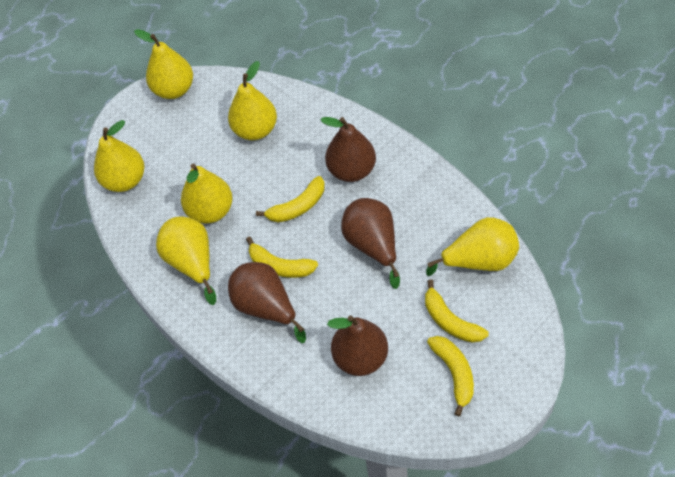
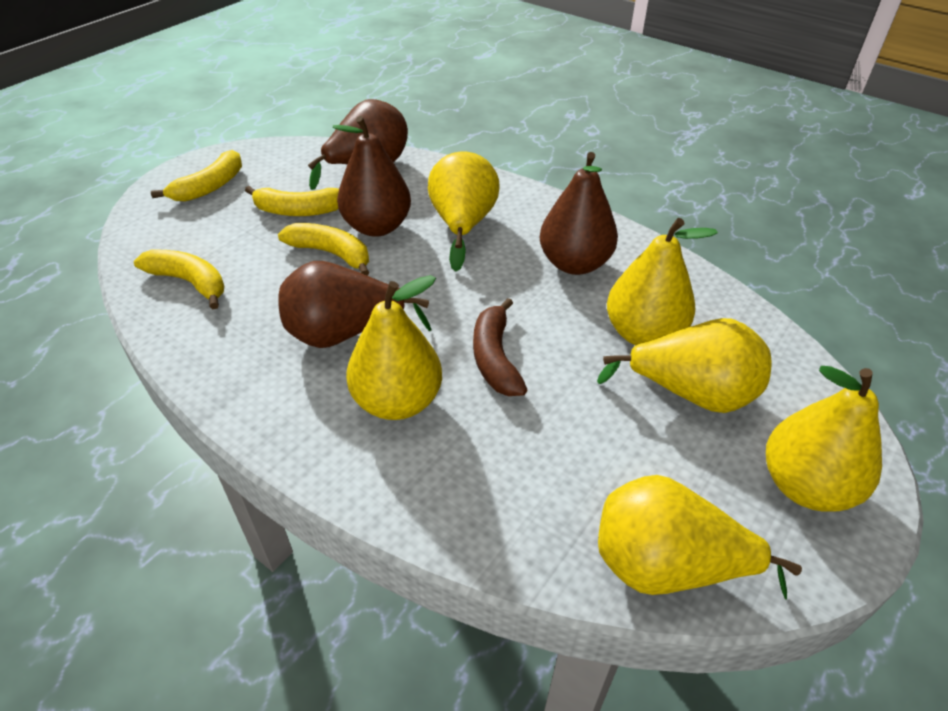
brown banana: none = 0 -> [473,298,527,396] = 1

